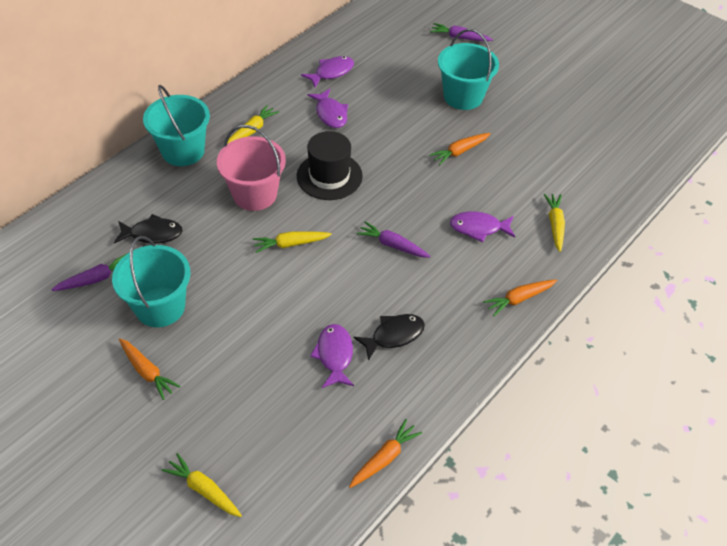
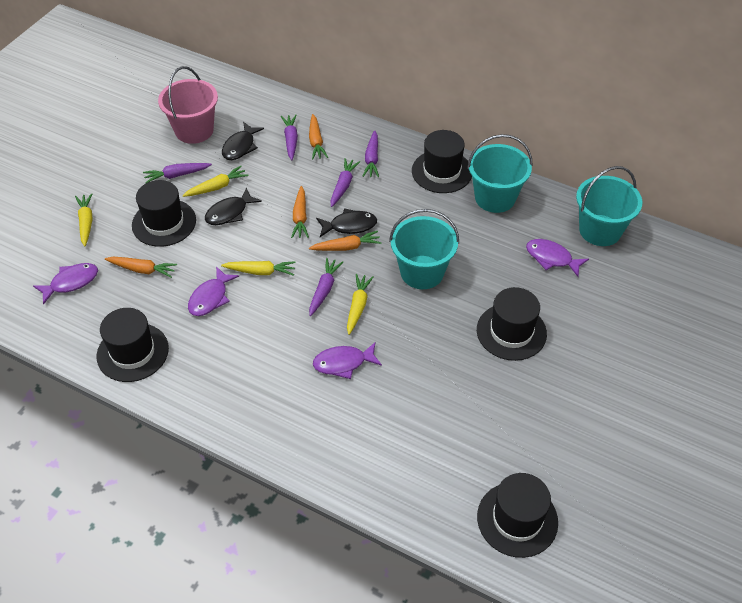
black fish: [114,214,183,244] [353,314,425,361] = 2 -> [205,187,262,225] [222,122,264,160] [316,208,377,237] = 3
black hat: [297,131,363,200] = 1 -> [97,308,169,382] [132,180,196,247] [412,130,472,193] [477,287,547,361] [477,473,558,558] = 5
purple carrot: [51,253,128,291] [356,221,431,258] [430,23,493,41] = 3 -> [143,163,212,183] [281,115,298,160] [309,258,343,316] [330,158,360,207] [362,130,379,177] = 5

